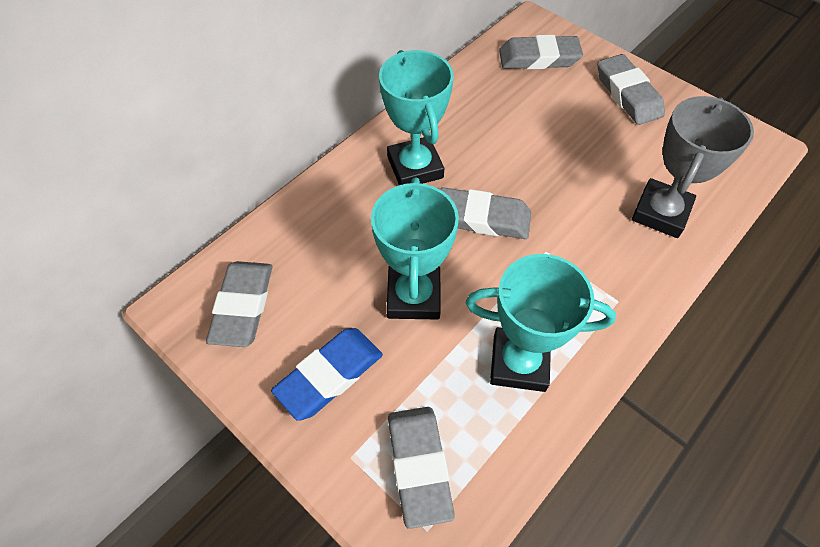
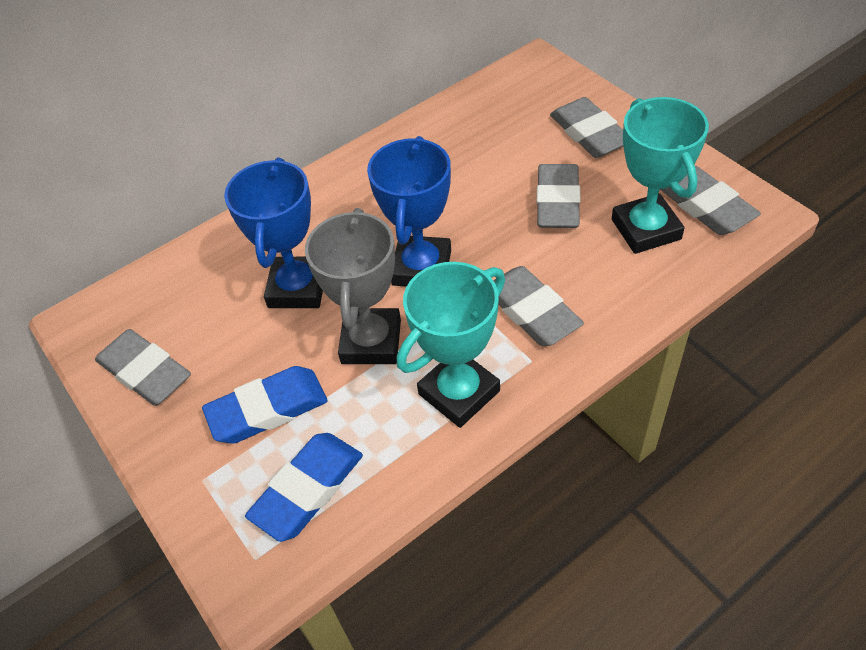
blue eraser: [271,328,383,421] = 1 -> [202,366,328,443] [245,433,363,542] = 2
blue trophy: none = 0 -> [224,157,323,308] [367,136,451,287] = 2
turquoise trophy: [371,177,459,319] [379,50,454,185] [466,254,616,392] = 3 -> [397,262,505,428] [612,97,709,254] = 2

